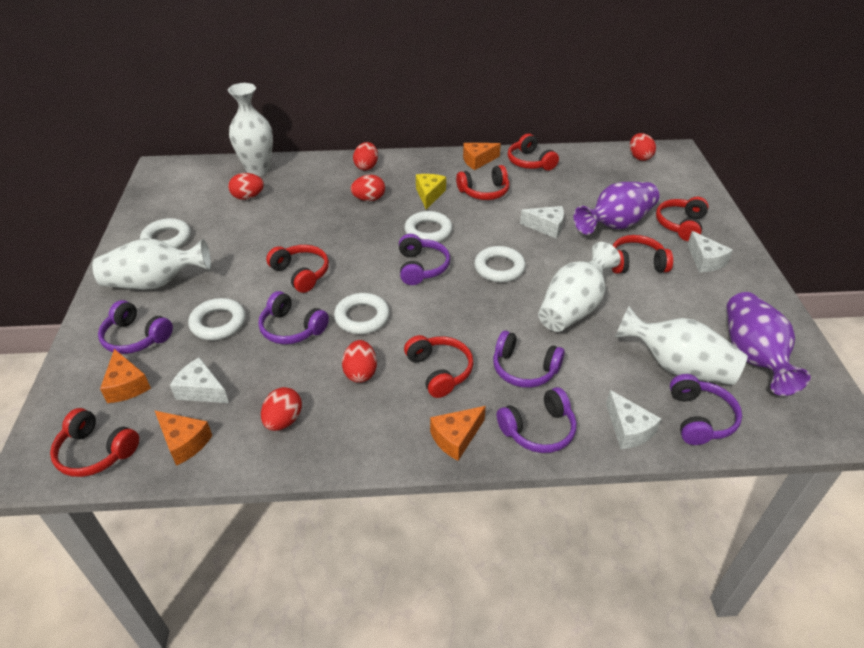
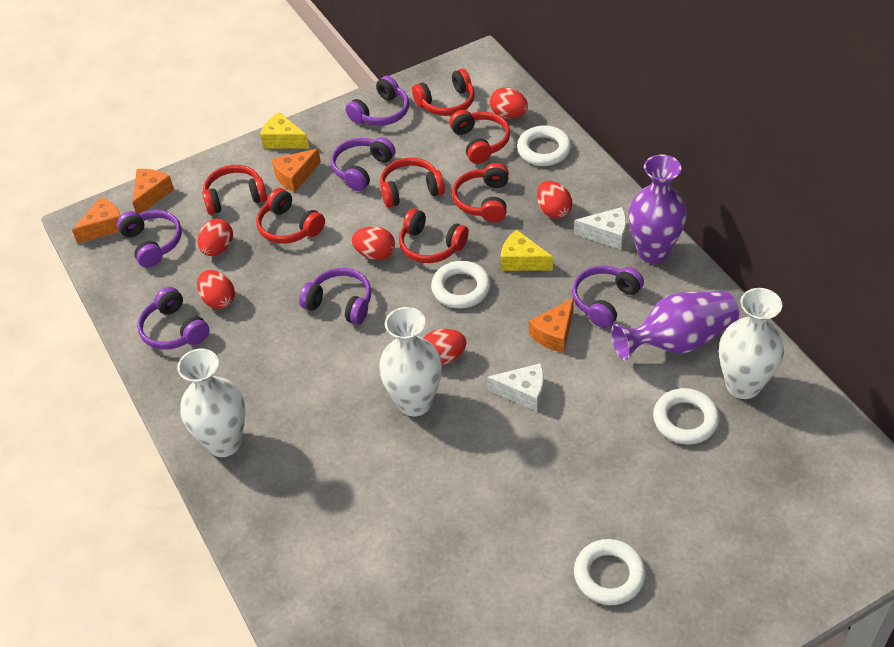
white cheese: [170,357,229,403] [520,206,564,239] [606,390,661,449] [687,231,733,273] = 4 -> [487,363,544,411] [574,207,626,250] = 2
white ring: [140,218,191,248] [188,298,246,340] [334,293,390,334] [404,211,452,242] [474,246,526,282] = 5 -> [431,261,491,309] [517,125,571,166] [574,539,646,605] [653,388,719,445] = 4
white vase: [92,238,211,290] [228,83,273,176] [538,242,621,332] [615,306,748,385] = 4 -> [177,349,246,457] [379,307,442,417] [719,288,784,399] = 3
yellow cheese: [416,174,446,209] = 1 -> [260,112,309,149] [500,230,553,271] = 2

